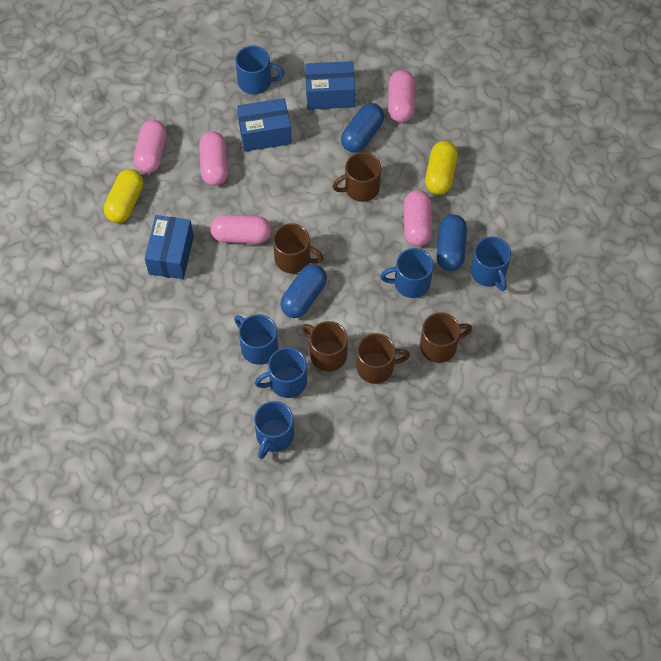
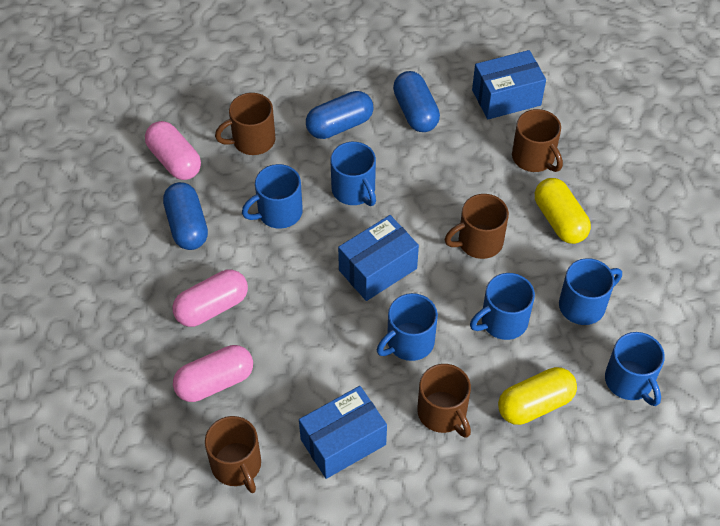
pink capsule: [134,120,167,174] [199,131,228,186] [210,215,271,244] [388,70,415,123] [404,190,432,246] = 5 -> [145,121,201,180] [172,269,248,327] [173,345,253,402] = 3

